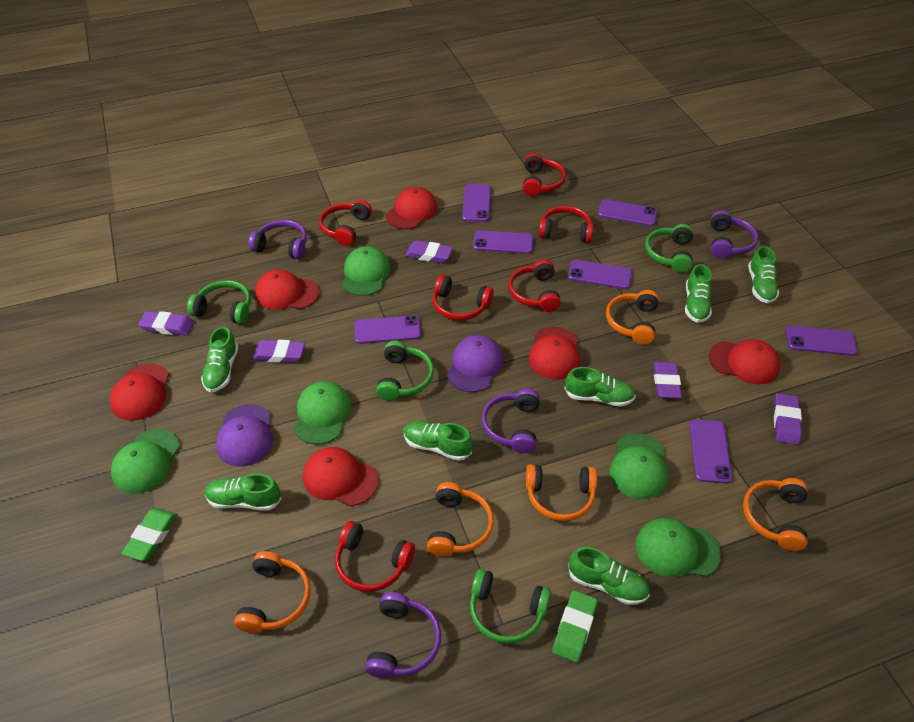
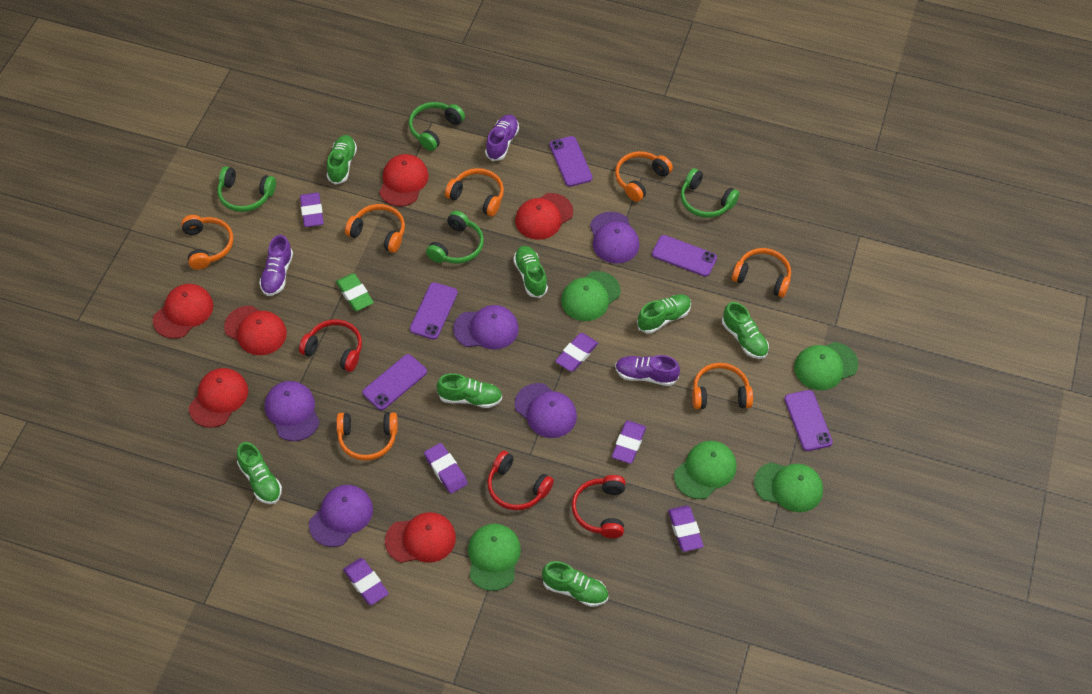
green eraser: [121,508,178,561] [552,590,598,662] = 2 -> [336,273,374,311] = 1
orange headphones: [234,551,311,633] [427,482,494,556] [526,464,597,521] [606,290,659,344] [743,478,808,551] = 5 -> [181,215,233,270] [336,412,398,461] [345,204,405,253] [445,168,504,217] [615,151,673,202] [692,363,753,409] [732,248,791,298] = 7
purple cap: [216,404,273,467] [447,335,504,392] = 2 -> [264,381,320,441] [309,485,373,547] [453,305,519,349] [514,383,577,438] [590,212,639,264] = 5
purple eraser: [138,311,194,336] [252,340,305,363] [405,240,453,263] [653,362,682,398] [774,393,802,445] = 5 -> [300,192,324,227] [343,558,389,605] [424,443,468,494] [555,333,598,372] [612,420,646,464] [668,505,704,552] = 6
purple headphones: [248,220,307,259] [365,592,441,679] [482,389,540,453] [711,210,758,258] = 4 -> none = 0
purple phone: [354,316,421,344] [462,184,491,222] [473,230,533,254] [568,260,632,289] [598,199,657,226] [689,419,732,484] [785,326,857,356] = 7 -> [362,354,427,410] [410,282,458,340] [549,136,593,187] [652,235,717,277] [784,390,833,451] = 5
purple shoe: none = 0 -> [259,235,293,296] [485,114,519,161] [615,355,680,386] = 3
red headphones: [319,200,372,246] [335,521,415,592] [433,275,494,320] [508,259,561,312] [523,153,566,196] [539,206,593,243] = 6 -> [299,319,362,372] [487,451,554,510] [572,475,626,538] = 3

